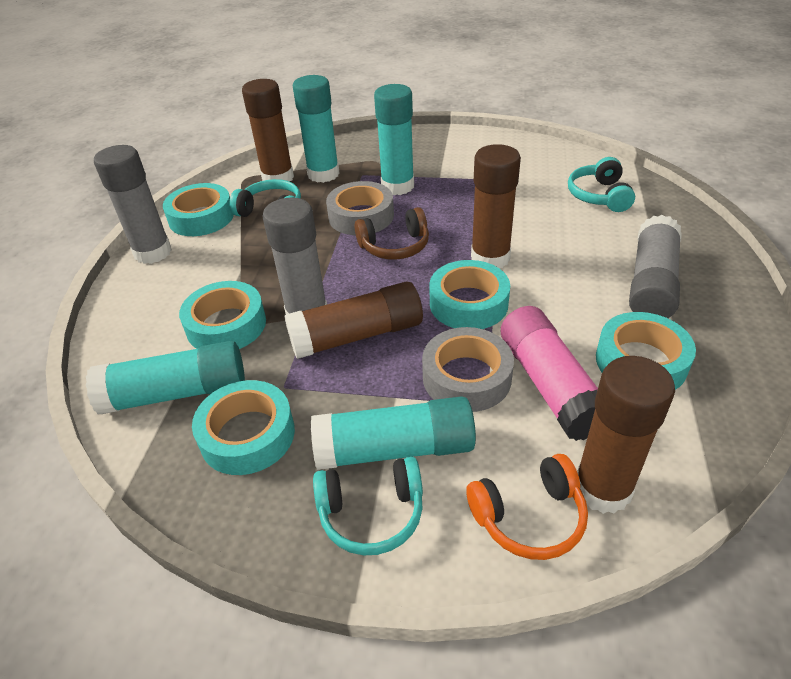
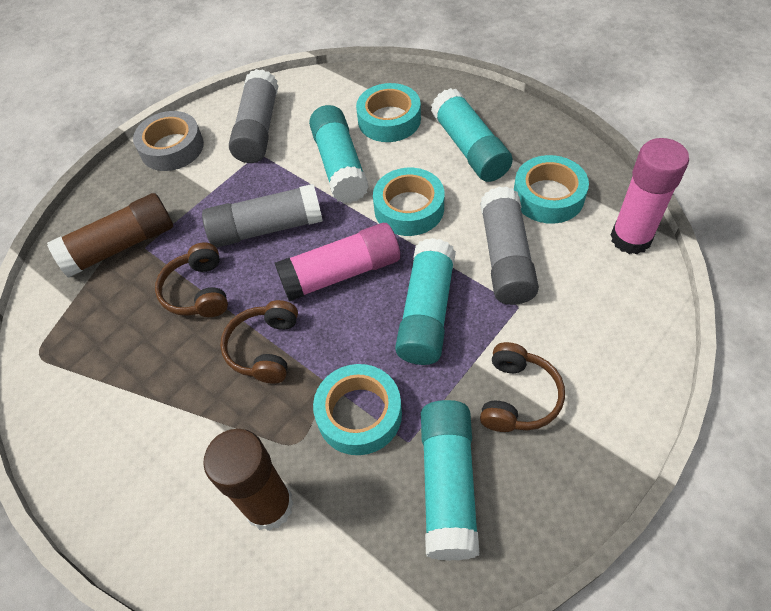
brown glue stick: [242,79,294,182] [284,281,423,359] [471,144,521,268] [577,356,675,514] = 4 -> [47,193,173,277] [203,429,294,531] = 2
brown headphones: [354,207,429,260] = 1 -> [155,243,228,317] [220,300,298,384] [480,342,565,432] = 3
grey tape: [326,181,394,235] [422,327,514,412] = 2 -> [133,111,204,171] = 1
orange headphones: [466,454,588,560] = 1 -> none = 0
pink glue stick: [501,306,598,441] = 1 -> [275,223,400,301] [611,138,689,254] = 2
turquoise headphones: [229,179,301,217] [313,457,423,555] [568,157,635,212] = 3 -> none = 0
turquoise tape: [163,183,234,236] [179,281,266,349] [192,380,295,475] [429,260,510,329] [596,312,696,390] = 5 -> [313,364,402,455] [356,83,421,142] [373,168,444,236] [514,155,589,224] = 4

